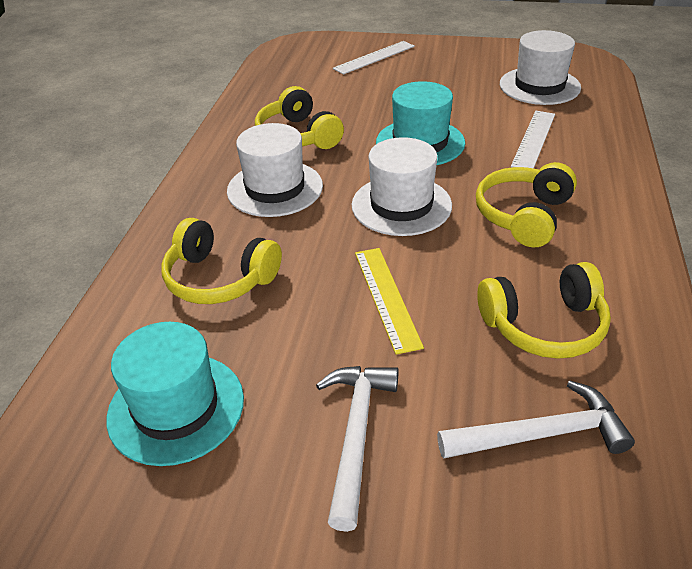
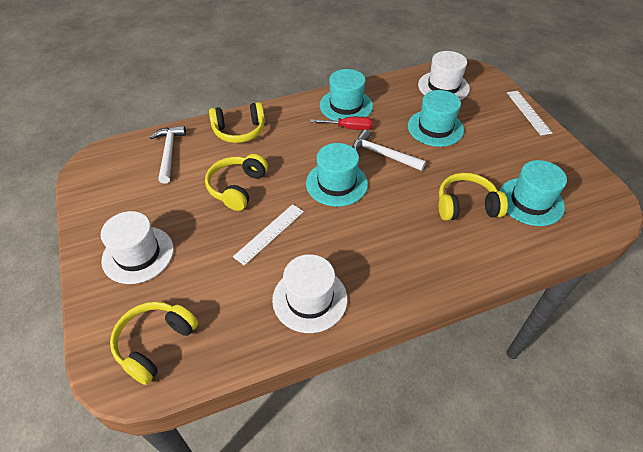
red screwdriver: none = 0 -> [310,117,372,130] = 1
turquoise hat: [106,322,244,466] [376,81,465,165] = 2 -> [306,143,368,207] [320,69,373,121] [408,90,464,147] [499,160,567,226] = 4
yellow ruler: [355,248,424,355] = 1 -> none = 0

